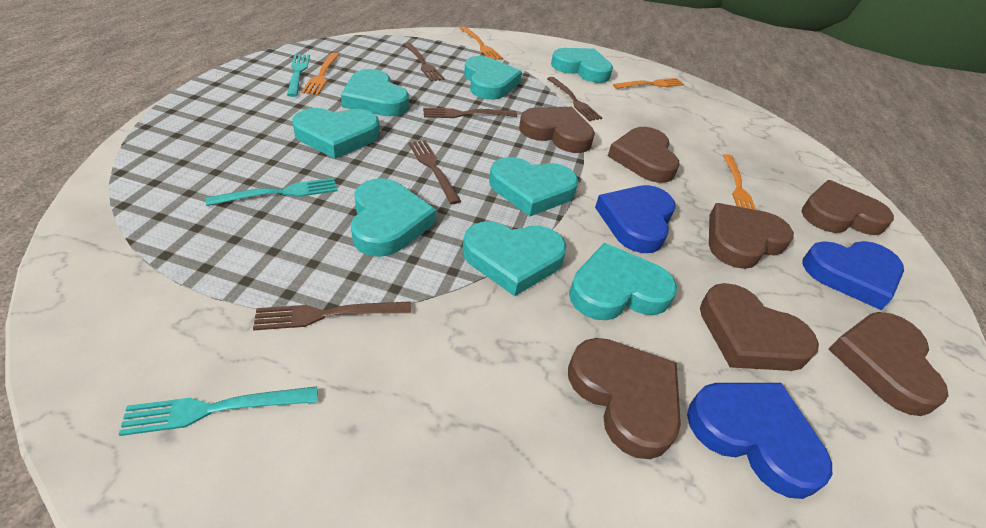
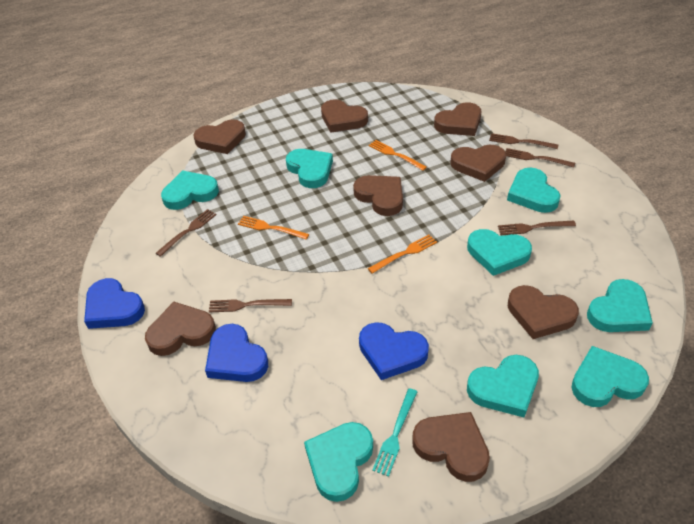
brown heart: [519,107,595,153] [568,338,681,459] [608,127,680,183] [700,283,819,371] [709,203,794,269] [801,180,894,235] [828,312,948,416] = 7 -> [145,302,216,356] [194,119,246,154] [321,99,368,133] [353,175,403,216] [412,412,490,482] [434,102,481,136] [451,145,506,182] [508,285,579,339] = 8
orange fork: [302,52,340,95] [460,27,503,60] [613,78,684,89] [723,154,756,210] = 4 -> [238,216,309,239] [368,235,437,274] [369,140,427,171] = 3
turquoise fork: [118,386,317,436] [205,178,338,206] [287,54,310,97] = 3 -> [372,388,417,477] = 1

